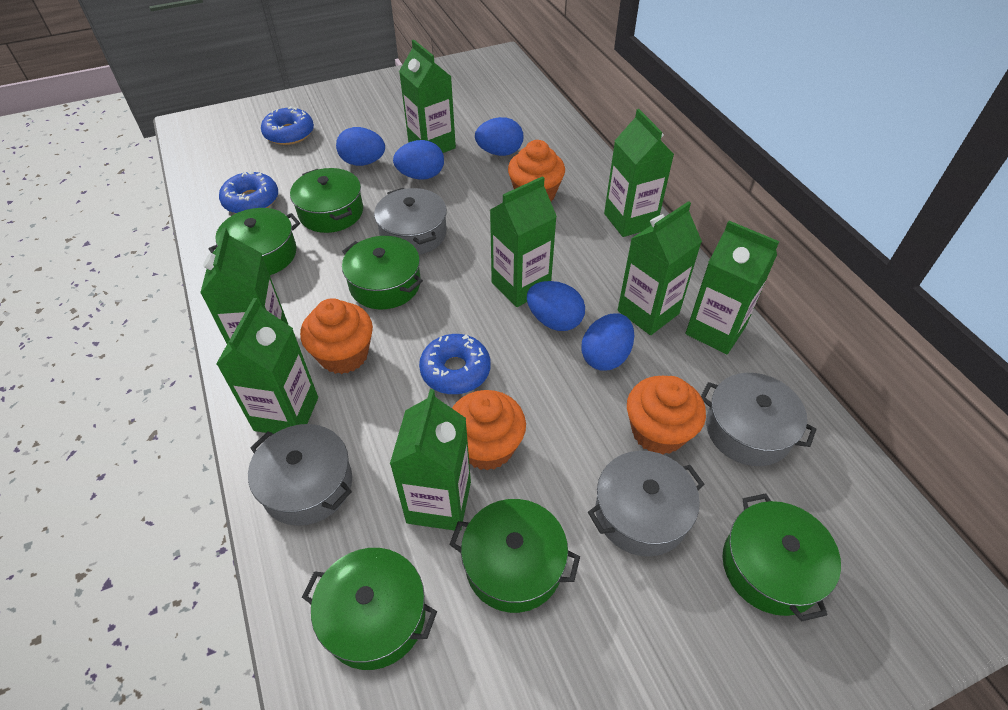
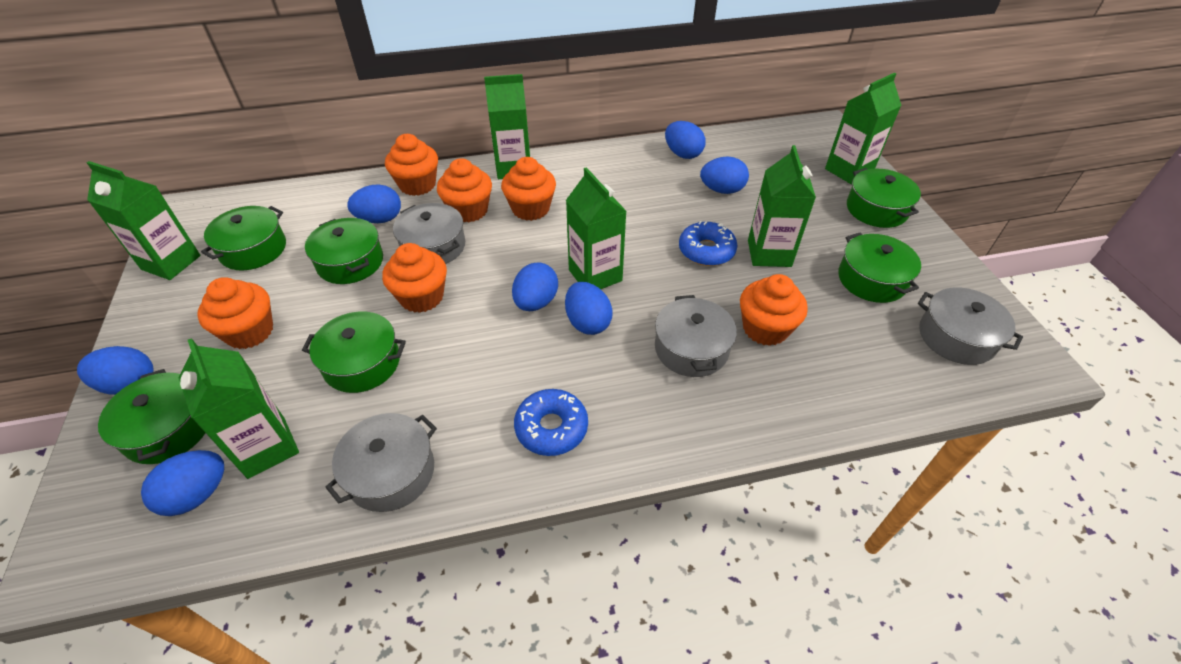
blue donut: [219,171,278,214] [261,106,314,145] [419,334,491,394] = 3 -> [514,389,588,456] [679,221,737,266] = 2
blue egg: [336,127,385,166] [393,140,444,180] [475,117,523,156] [527,281,585,331] [581,313,634,371] = 5 -> [77,346,154,395] [141,450,224,516] [347,184,401,223] [512,262,558,311] [565,282,613,335] [665,121,706,159] [700,157,749,194] = 7
green carton: [200,228,289,344] [216,298,318,434] [390,389,471,531] [399,40,456,153] [490,176,557,307] [604,109,674,237] [618,201,702,335] [685,221,779,354] = 8 -> [87,161,201,280] [179,338,299,479] [484,74,530,179] [566,167,627,289] [748,145,816,267] [825,73,901,185] = 6
orange cupcake: [300,298,373,374] [452,390,526,470] [508,140,565,201] [627,376,706,455] = 4 -> [197,277,273,349] [382,243,447,313] [385,134,438,196] [437,158,492,222] [501,157,556,221] [740,274,808,346] = 6

